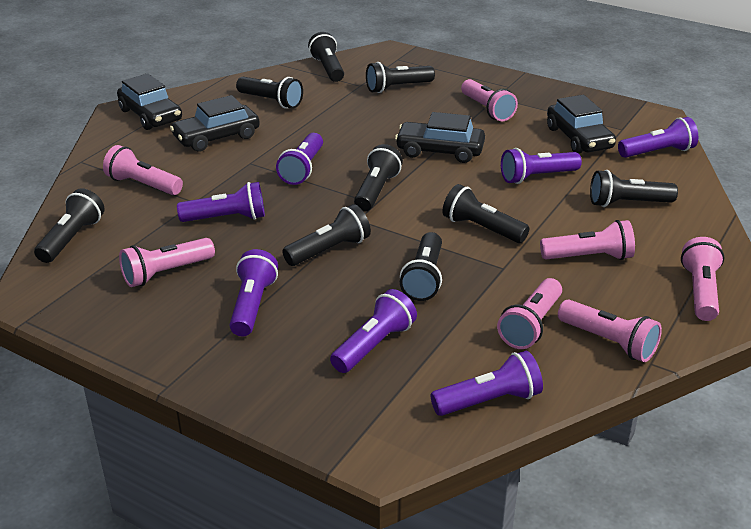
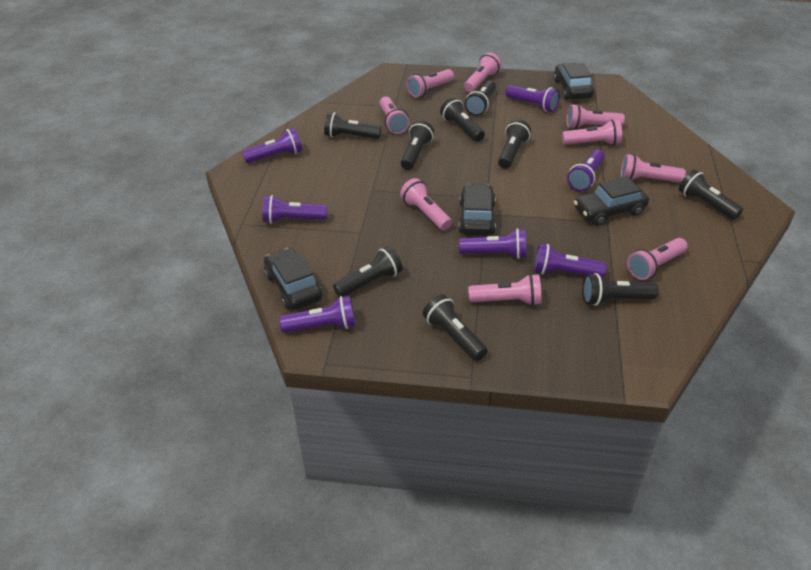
pink flashlight: [103,145,183,195] [119,238,215,287] [461,79,518,121] [497,278,562,349] [540,220,635,260] [558,300,662,362] [681,237,725,321] = 7 -> [380,96,410,134] [400,178,452,231] [407,69,454,97] [464,53,501,92] [468,274,541,306] [562,119,622,145] [566,104,625,129] [621,154,686,183] [627,238,688,280] = 9

